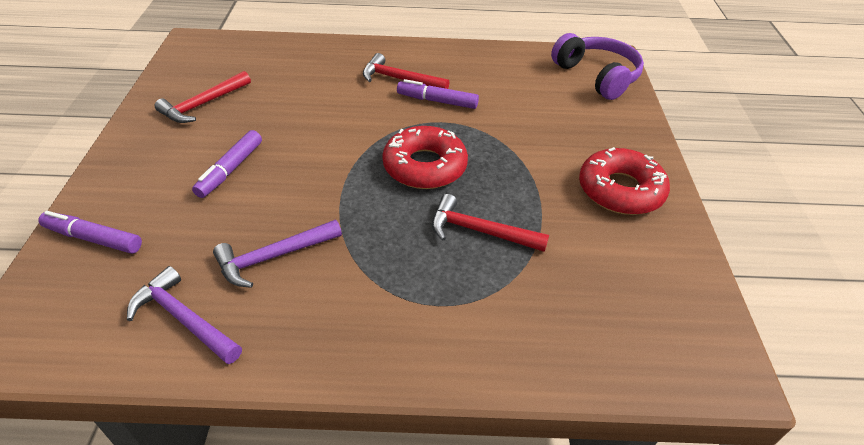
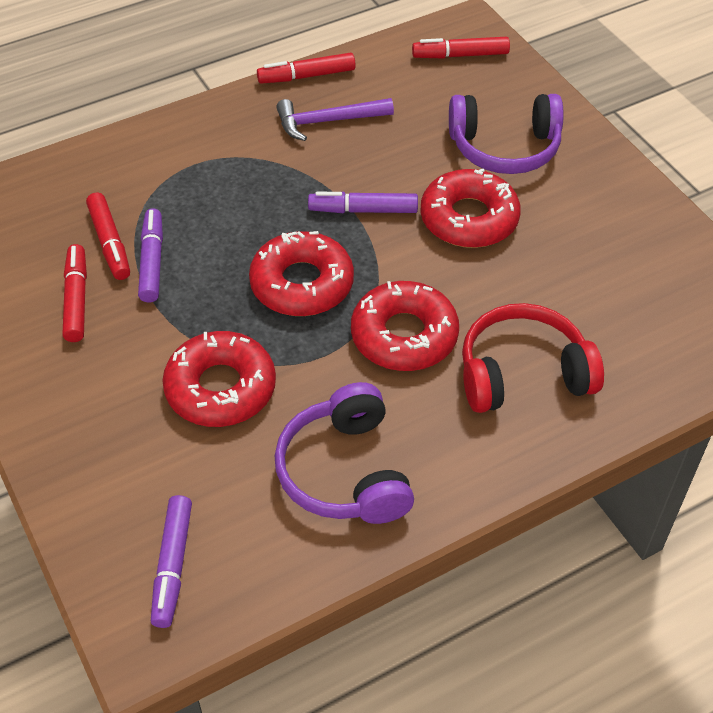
purple hammer: [127,266,242,364] [213,220,342,288] = 2 -> [276,98,394,141] = 1
purple headphones: [551,33,644,100] = 1 -> [275,382,414,524] [449,94,564,174] = 2
red donut: [382,126,468,189] [579,147,670,215] = 2 -> [162,331,276,427] [249,231,354,316] [351,281,459,371] [420,169,521,248] = 4
red hammer: [155,71,251,123] [363,53,449,89] [432,194,549,252] = 3 -> none = 0
red headphones: none = 0 -> [462,303,604,413] = 1
red marker: none = 0 -> [63,244,87,342] [86,192,130,280] [257,53,356,84] [412,37,510,59] = 4

